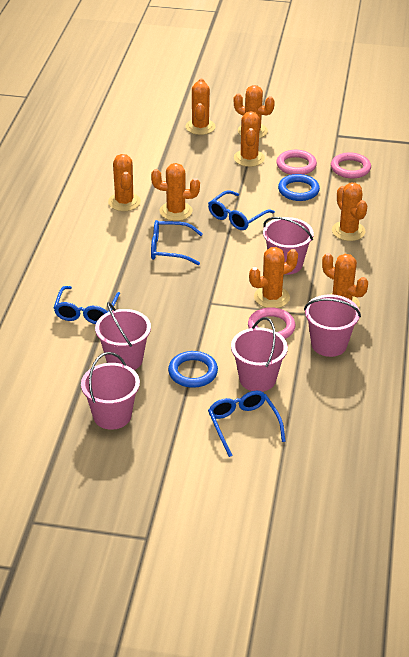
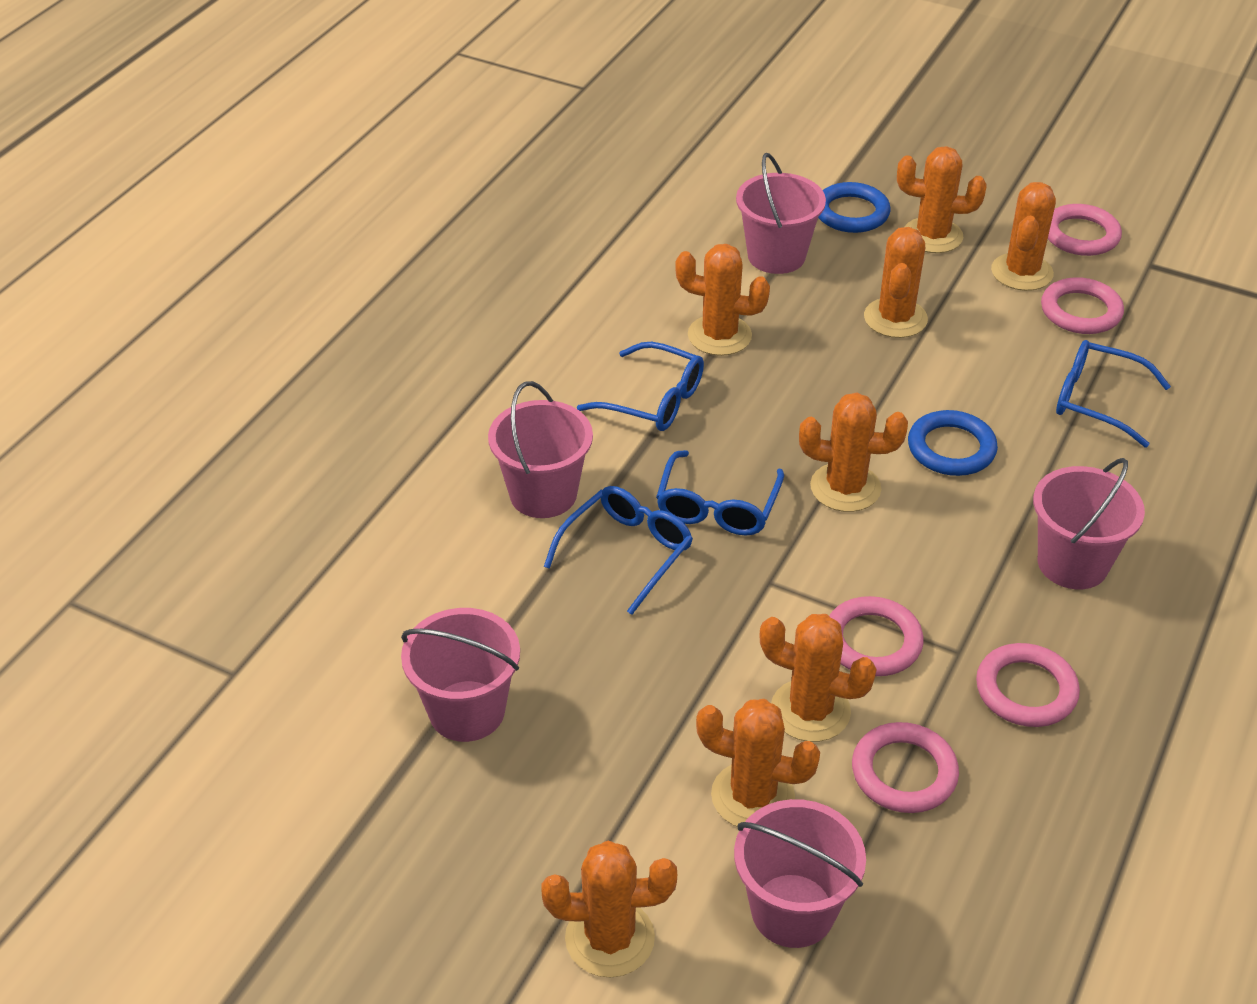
pink ring: [248,307,295,339] [276,150,317,175] [331,152,371,178] = 3 -> [829,596,924,676] [852,722,959,813] [976,643,1080,727] [1041,277,1124,334] [1048,204,1122,256] = 5

